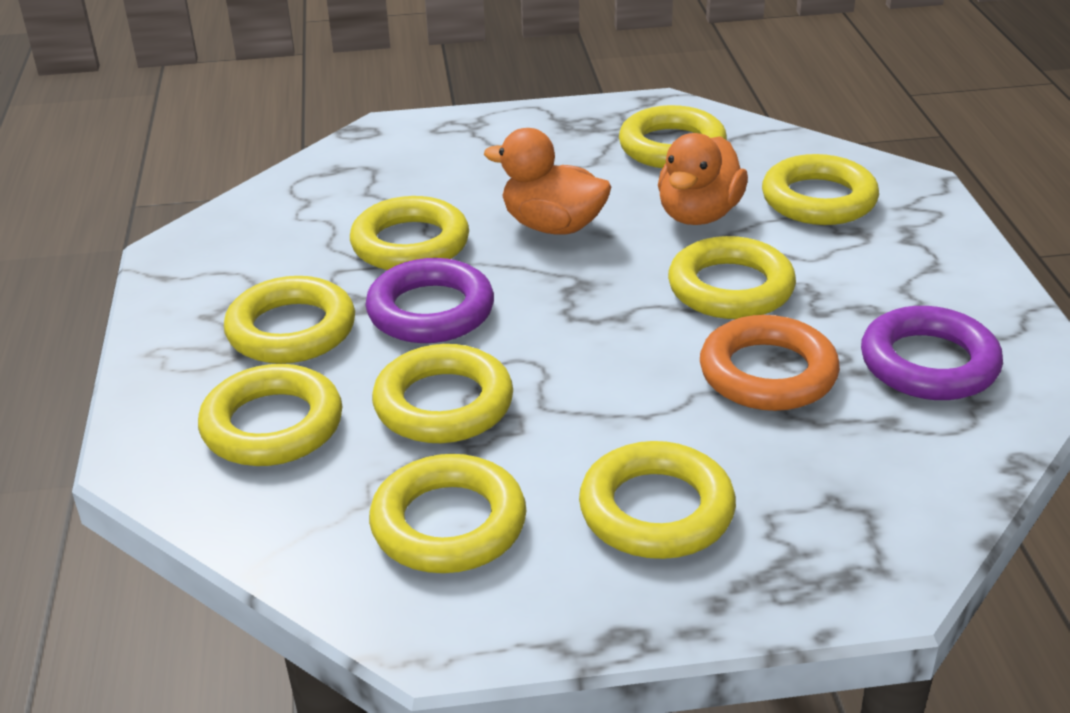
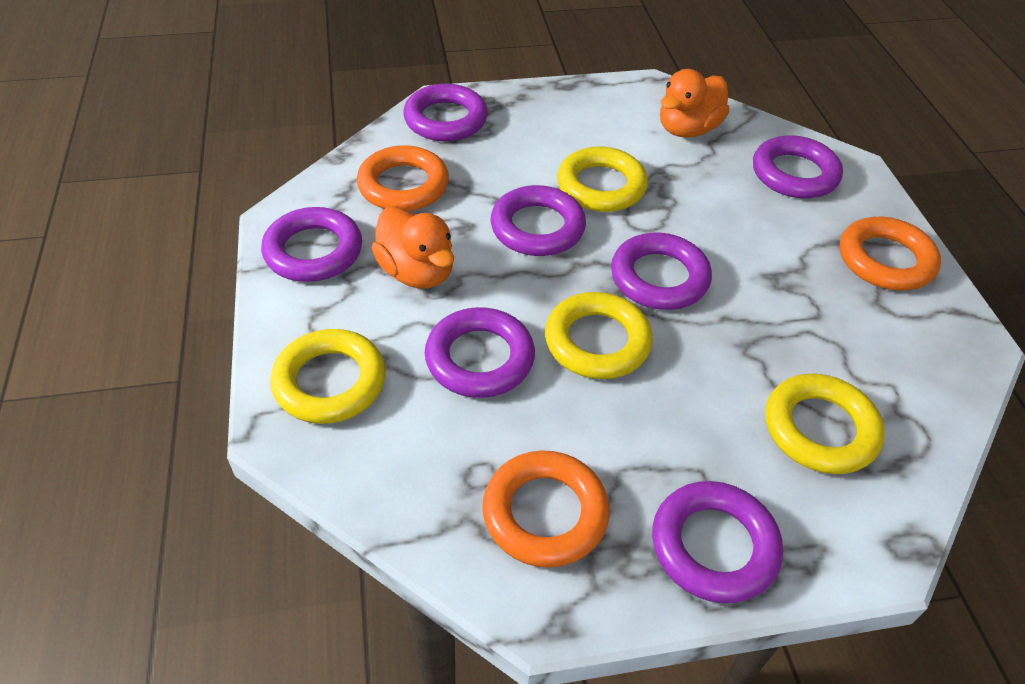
orange ring: [700,315,840,411] = 1 -> [357,145,449,211] [482,450,610,568] [840,217,941,291] = 3
purple ring: [365,258,494,343] [861,306,1003,400] = 2 -> [261,207,362,282] [403,84,488,141] [425,307,535,398] [491,185,586,256] [611,233,712,310] [652,481,783,603] [753,135,843,199] = 7
yellow ring: [198,364,343,466] [224,276,355,364] [350,196,469,270] [369,454,527,573] [372,344,513,443] [579,441,736,559] [619,105,727,168] [668,236,796,319] [762,154,879,225] = 9 -> [270,329,386,424] [545,292,653,379] [557,146,648,212] [765,374,885,474] = 4

